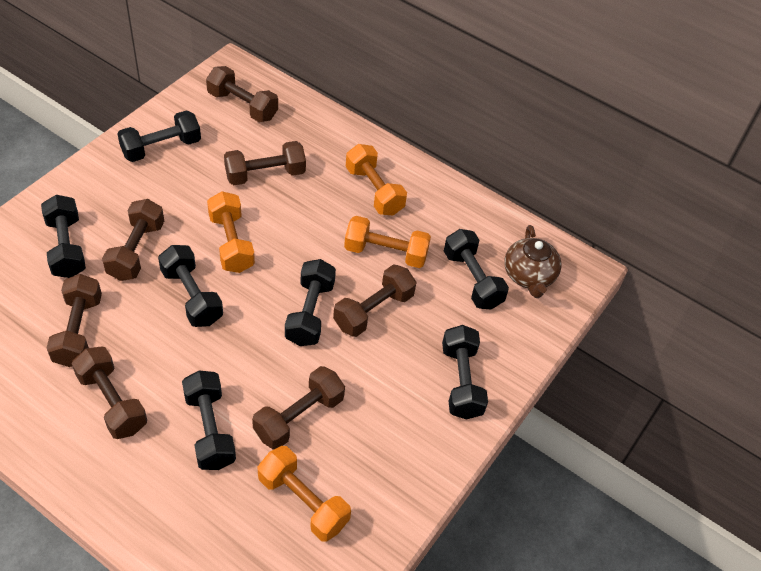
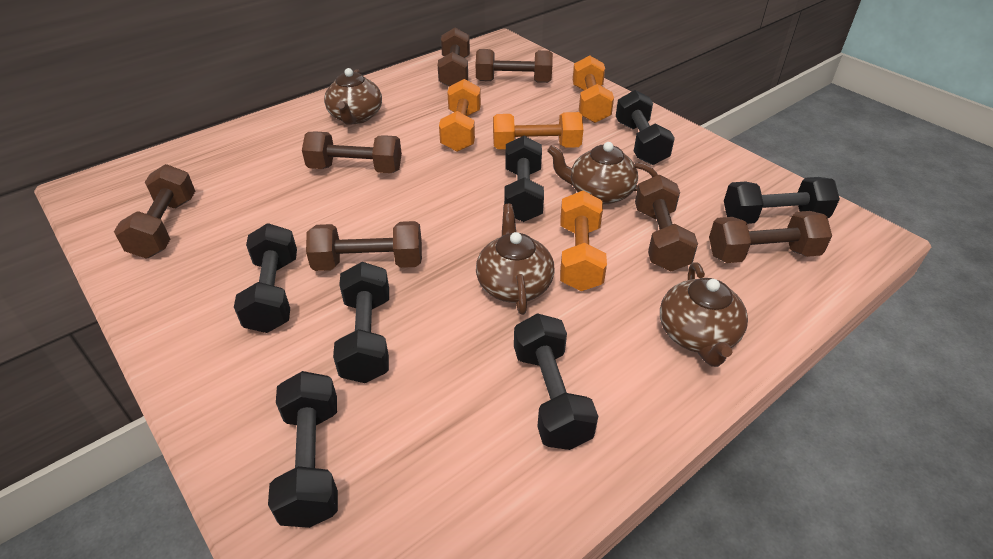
brown teapot: [504,225,561,298] = 1 -> [324,68,382,125] [476,204,555,315] [547,142,658,205] [660,262,748,367] = 4

